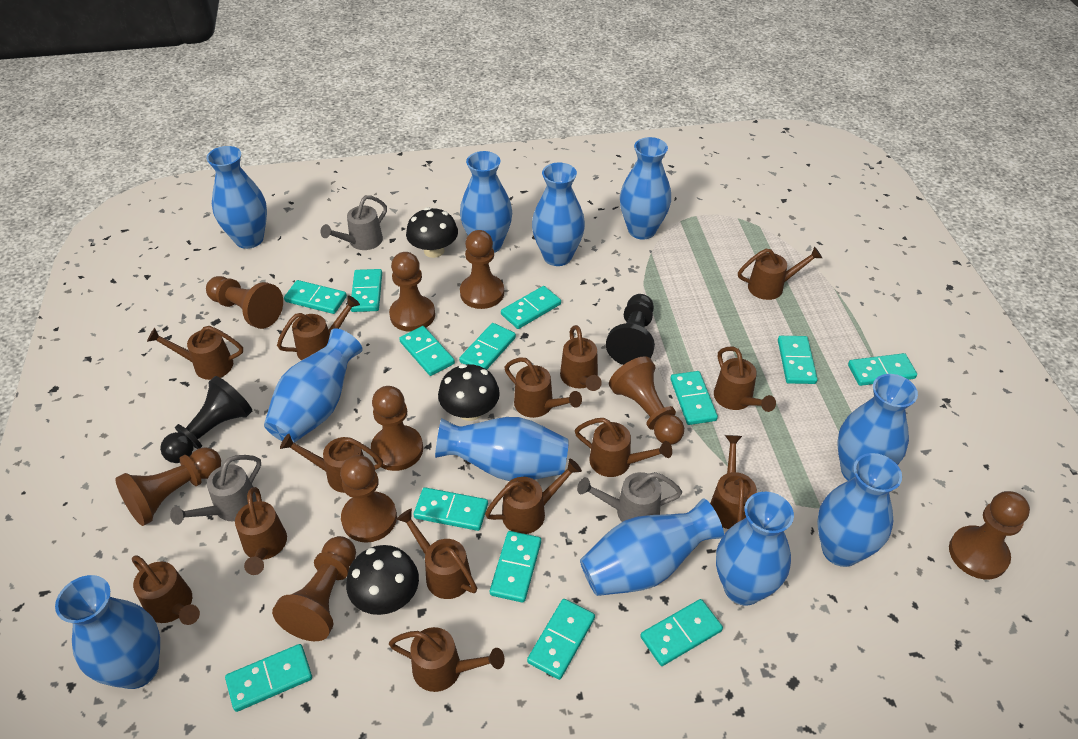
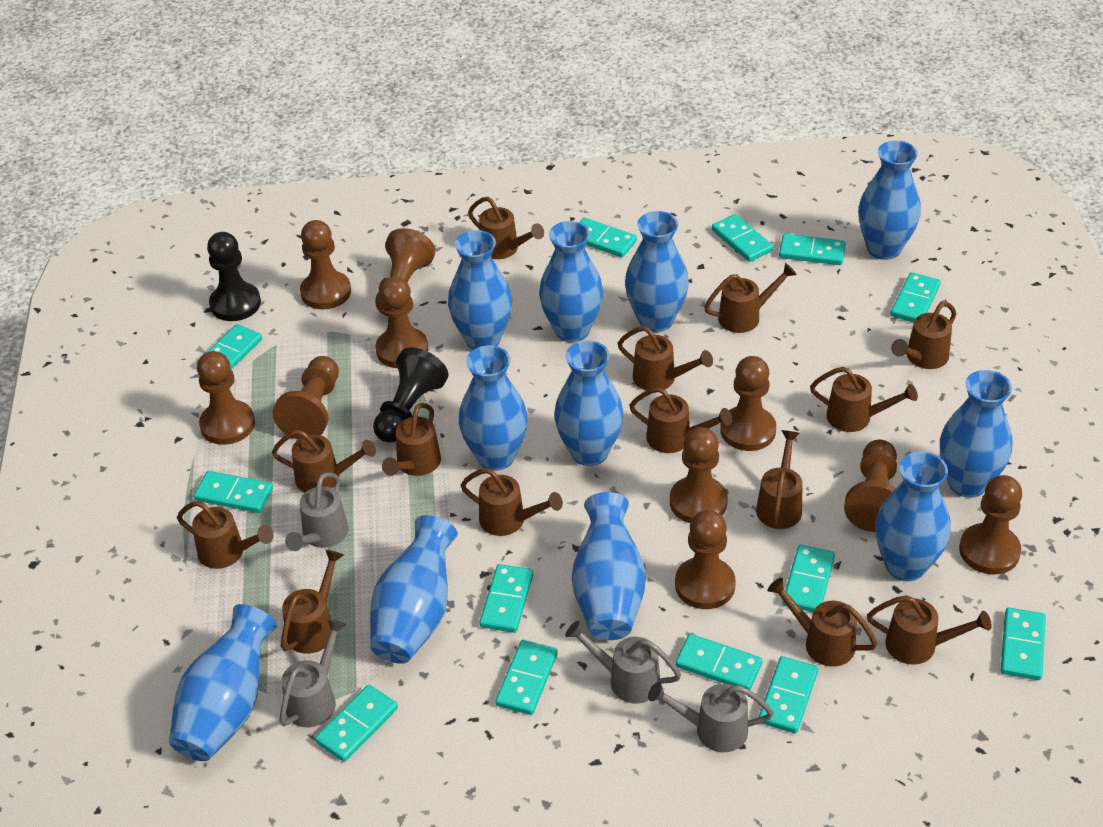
black mushroom: [346,545,419,615] [406,207,458,258] [438,364,500,421] = 3 -> none = 0
brown pawn: [115,447,221,526] [206,276,283,329] [272,536,356,641] [340,455,397,543] [371,386,423,471] [389,252,435,332] [460,230,504,309] [609,356,684,445] [949,491,1030,579] = 9 -> [197,351,255,445] [272,356,339,439] [300,220,351,309] [375,228,436,316] [376,277,428,368] [670,427,728,523] [675,510,736,609] [720,356,776,451] [844,440,897,532] [959,475,1022,575] = 10
grey watering can: [170,455,261,525] [320,195,387,250] [577,472,682,522] = 3 -> [279,619,346,727] [285,472,349,551] [565,621,681,704] [648,682,774,752] = 4

